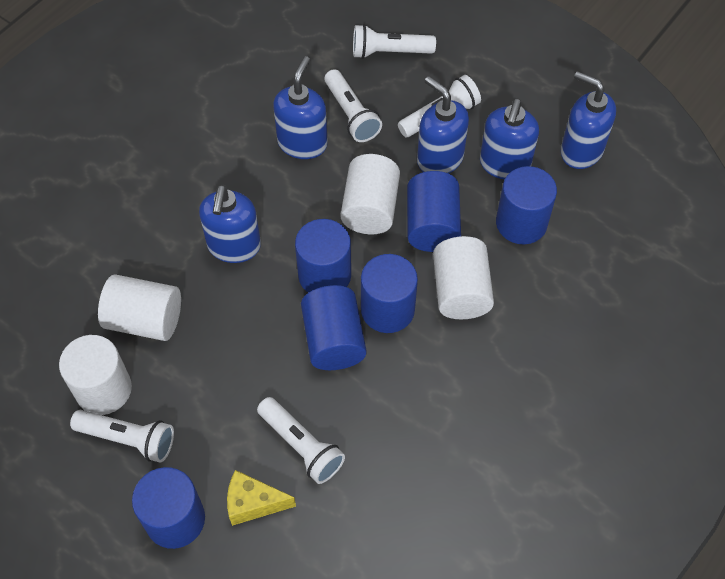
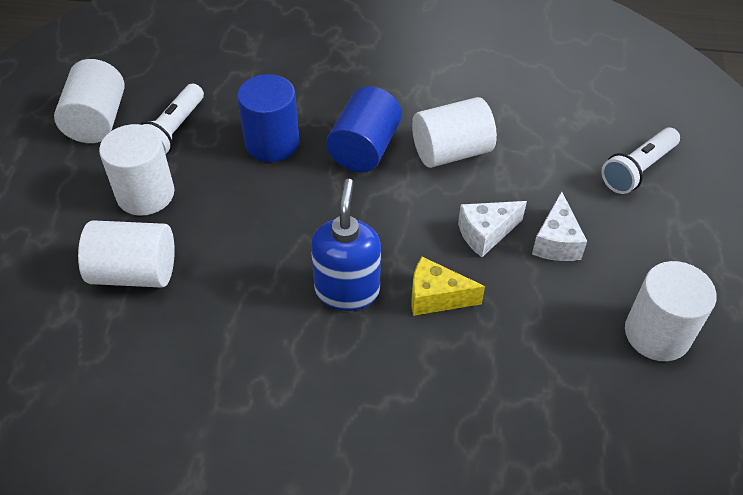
blue cylinder: [132,467,205,549] [295,219,351,293] [301,285,366,370] [361,254,418,333] [407,171,461,252] [496,166,557,244] = 6 -> [237,74,300,162] [326,86,402,172] = 2
blue soap dispenser: [199,185,261,263] [273,56,328,159] [417,76,469,173] [480,99,539,179] [561,71,616,169] = 5 -> [311,179,381,311] = 1
white cheese: none = 0 -> [458,201,527,257] [532,191,587,261] = 2
white cylinder: [59,335,132,415] [98,274,181,341] [341,154,400,234] [433,236,494,319] = 4 -> [54,59,125,143] [78,220,175,288] [99,124,174,216] [412,97,497,168] [625,261,717,361] = 5
white flashlight: [70,410,174,463] [257,397,345,484] [324,69,382,142] [353,24,436,59] [398,75,481,137] = 5 -> [140,84,204,155] [601,127,680,194] = 2

